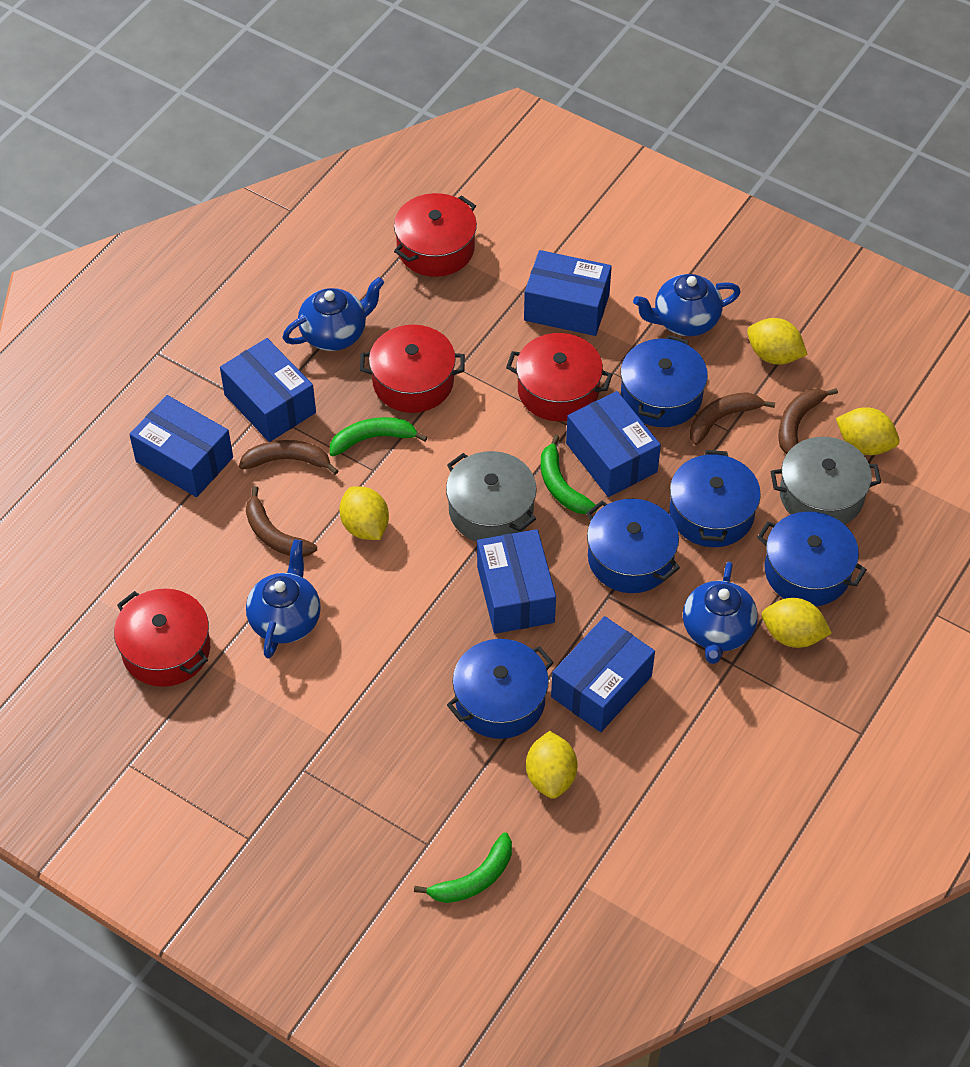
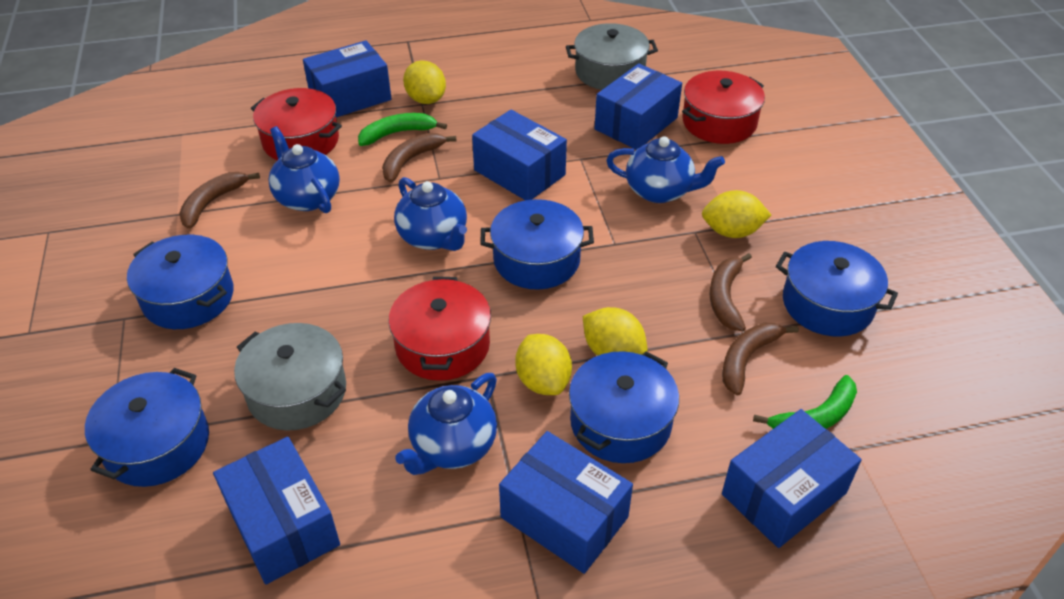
green banana: [330,417,427,456] [414,832,512,903] [541,435,597,514] = 3 -> [358,113,447,146] [753,375,857,429] = 2
red pot: [114,589,210,687] [360,325,465,413] [394,193,477,277] [506,333,613,421] = 4 -> [251,88,342,160] [388,277,491,381] [682,71,765,144] = 3
yellow lemon: [339,486,389,540] [526,731,577,799] [747,318,808,365] [762,598,832,648] [836,407,900,455] = 5 -> [403,60,446,104] [515,334,572,395] [583,307,648,356] [702,190,771,238] = 4

